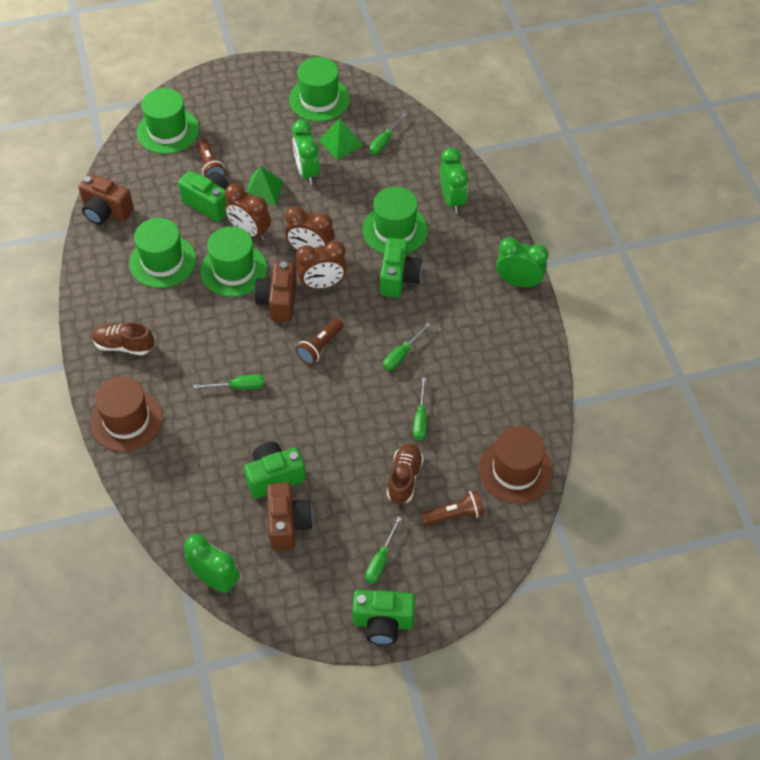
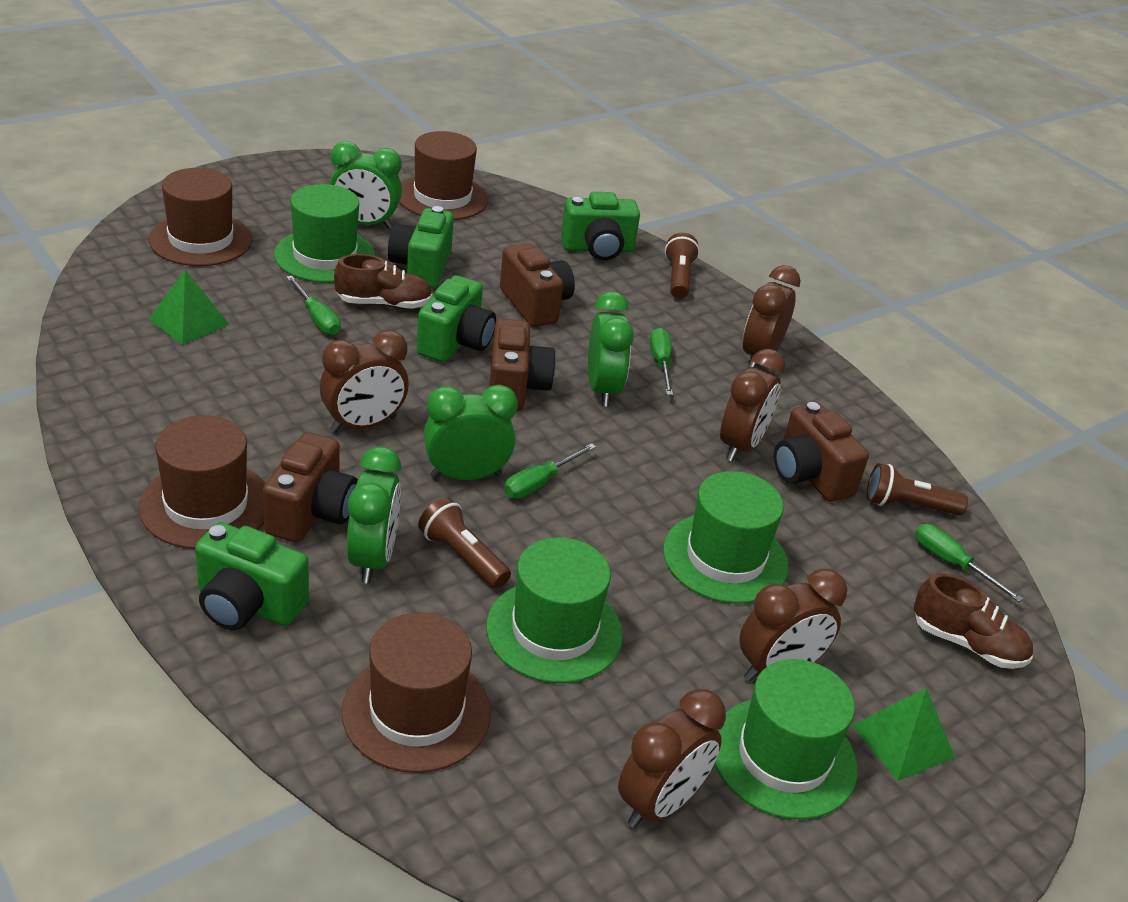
brown camera: [78,174,134,225] [254,262,297,322] [267,482,313,550] = 3 -> [263,432,358,543] [489,319,556,411] [500,243,575,327] [774,402,869,502] = 4
brown clock: [225,184,271,241] [285,206,335,250] [296,240,347,289] = 3 -> [320,330,409,433] [618,689,726,828] [720,349,786,462] [739,569,847,682] [742,265,801,368] = 5
brown hat: [90,376,163,452] [479,426,553,503] = 2 -> [138,415,266,549] [149,168,252,266] [341,612,491,773] [399,131,488,220] = 4
green hat: [129,218,196,288] [137,88,199,154] [200,226,268,297] [289,57,350,122] [362,187,428,254] = 5 -> [274,184,375,283] [486,537,623,683] [663,471,789,604] [715,659,858,820] = 4
green screwdriver: [193,374,264,390] [365,517,402,584] [369,113,407,154] [383,323,431,371] [413,377,427,440] = 5 -> [286,275,340,335] [504,443,596,499] [650,328,673,395] [915,524,1024,602] = 4

